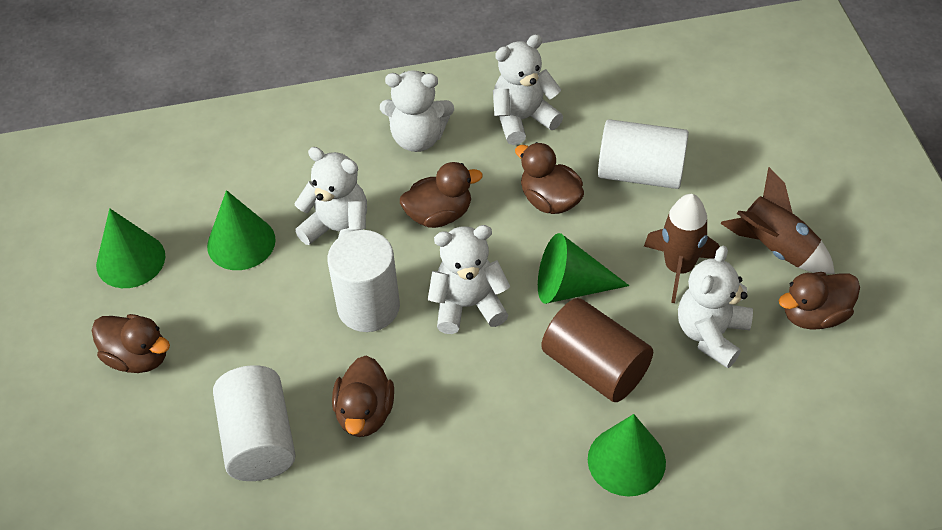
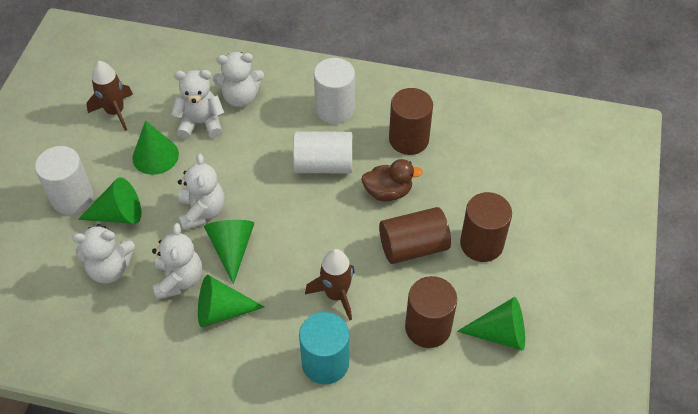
brown cylinder: [541,298,653,402] = 1 -> [379,207,451,264] [389,88,433,155] [405,276,457,348] [460,192,512,262] = 4
brown duck: [92,314,170,373] [332,356,394,437] [400,162,483,228] [515,142,584,214] [779,272,860,330] = 5 -> [361,159,423,201] = 1
green cone: [96,208,165,288] [207,190,276,270] [538,233,629,304] [588,414,666,497] = 4 -> [78,177,141,224] [132,121,179,175] [198,275,264,328] [204,220,254,284] [457,297,525,350] = 5
turquoise cylinder: none = 0 -> [299,312,349,384] = 1

